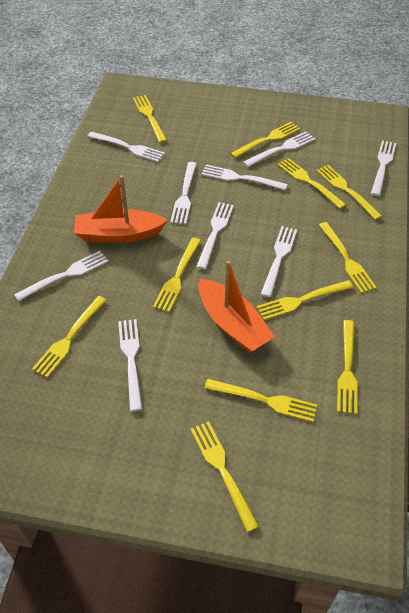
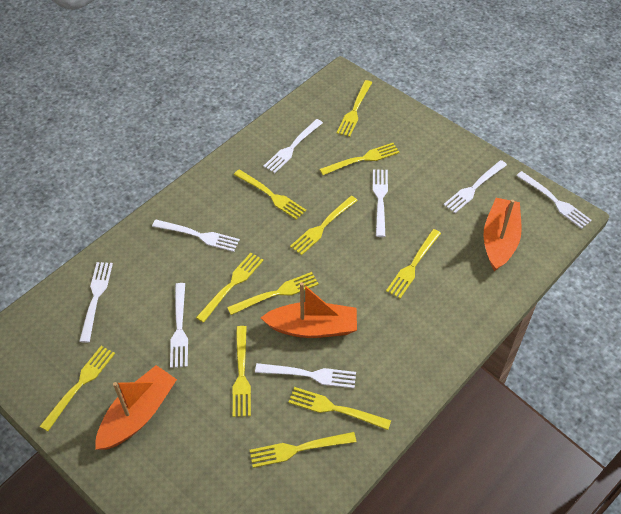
orange boat: [74,175,168,243] [198,260,275,353] = 2 -> [95,365,177,450] [261,282,357,338] [484,198,522,271] = 3
white fork: [14,251,108,302] [87,132,165,162] [118,319,142,411] [170,162,197,224] [196,202,234,269] [201,165,288,190] [243,131,315,167] [261,226,297,297] [371,140,396,196] = 9 -> [79,262,113,343] [152,219,240,252] [170,283,188,368] [255,363,356,388] [263,119,323,173] [373,169,388,237] [444,160,507,213] [516,171,592,229] = 8

